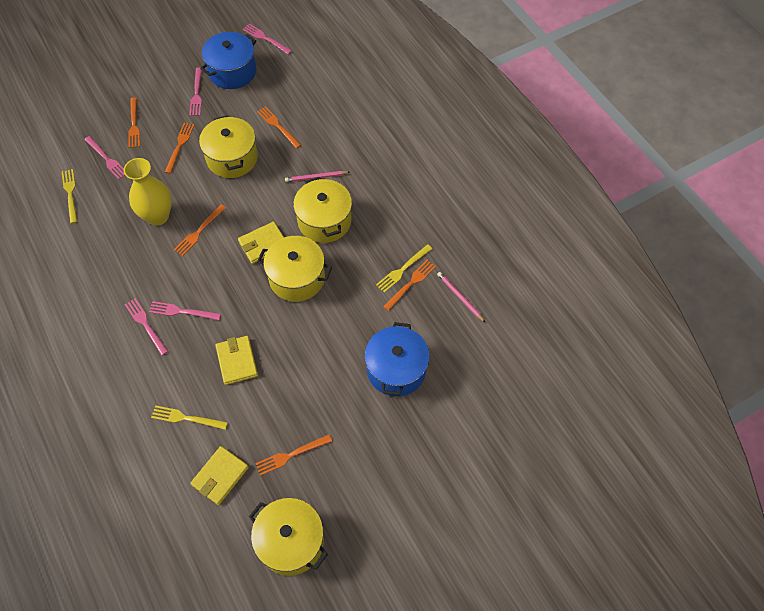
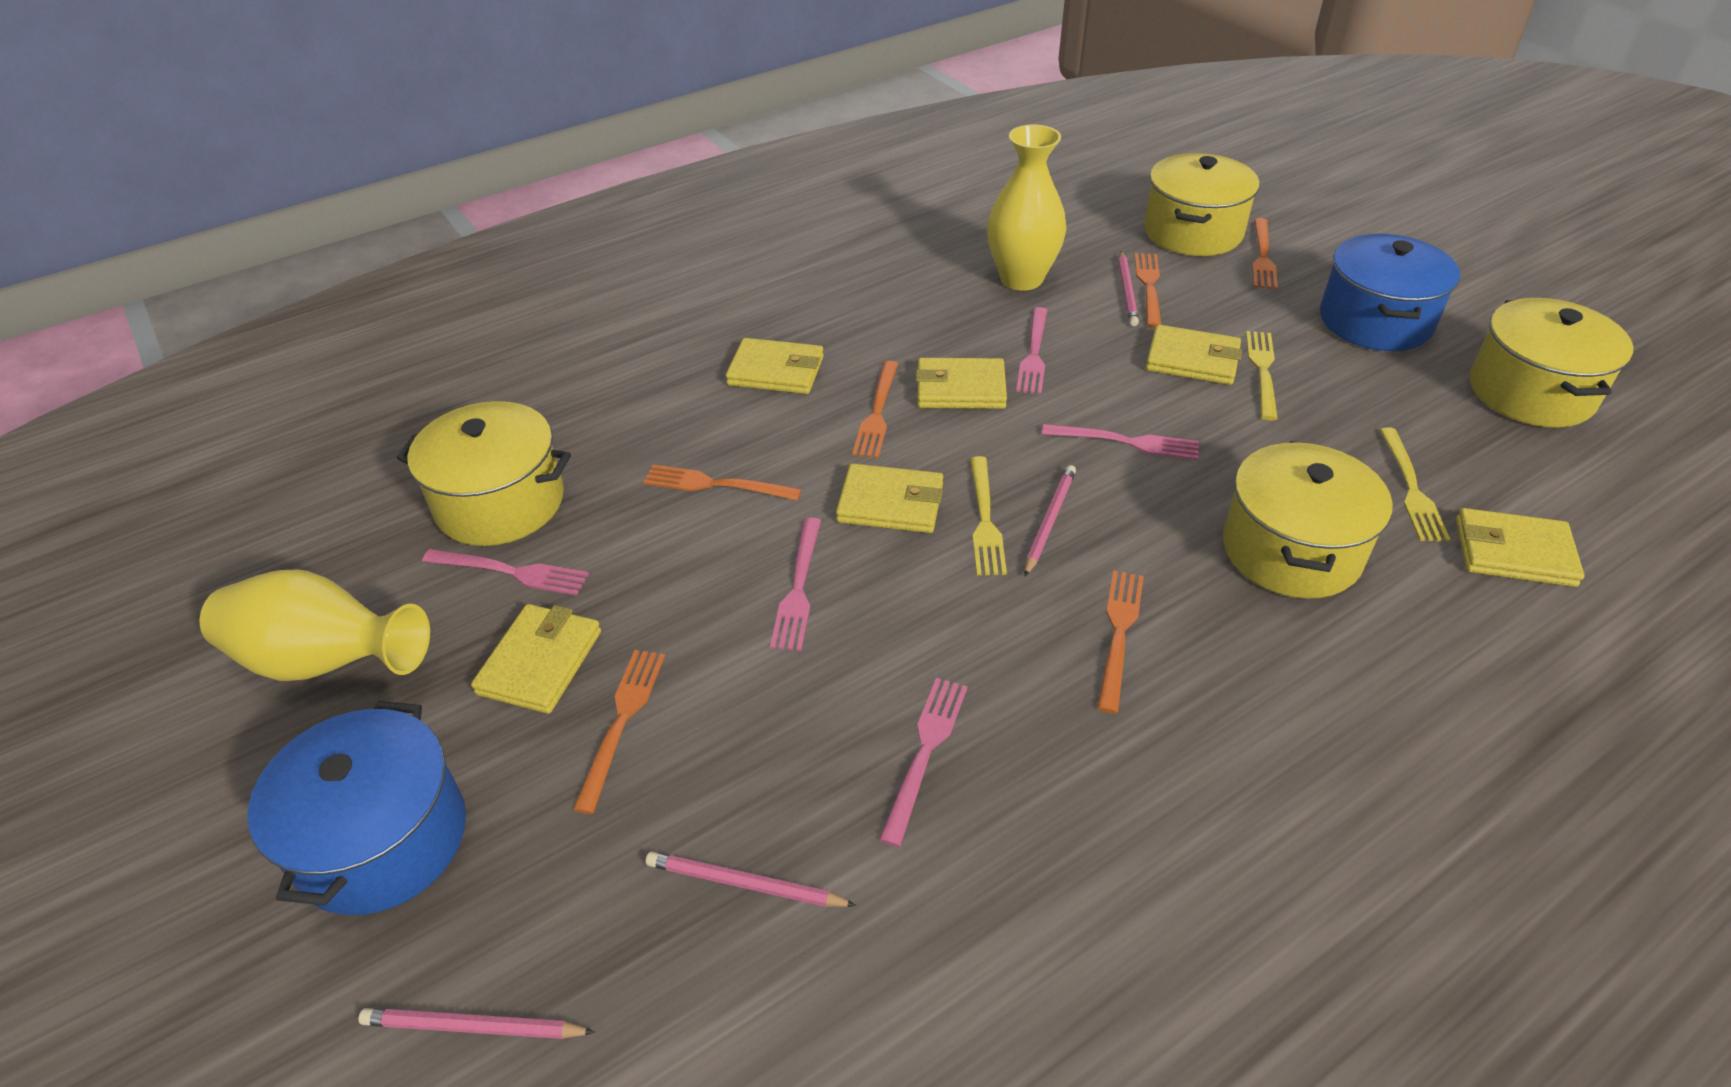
pink pencil: [285,171,349,182] [437,272,485,322] = 2 -> [358,1008,595,1039] [646,852,856,907] [1024,465,1076,576] [1118,251,1139,326] = 4
yellow vase: [124,158,172,226] = 1 -> [200,570,430,681] [987,124,1066,291] = 2
yellow wallet: [190,446,249,505] [215,336,258,385] [238,222,284,264] = 3 -> [471,604,601,714] [726,338,824,394] [836,463,943,533] [915,358,1007,409] [1146,325,1242,385] [1456,508,1584,587] = 6

